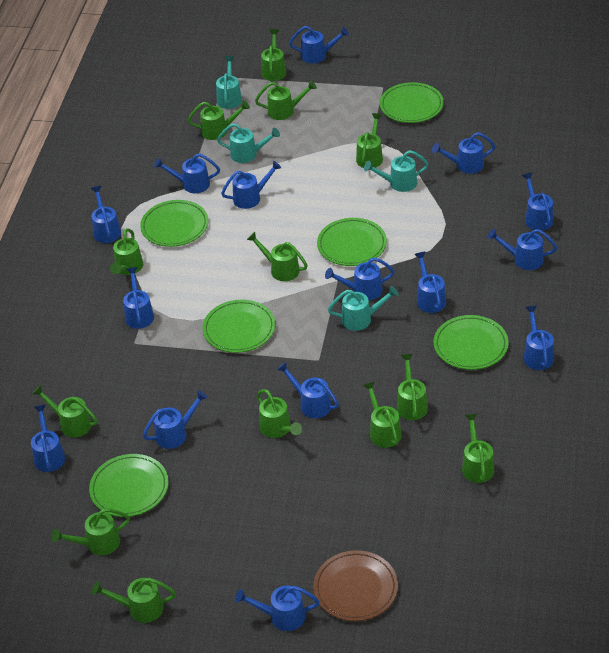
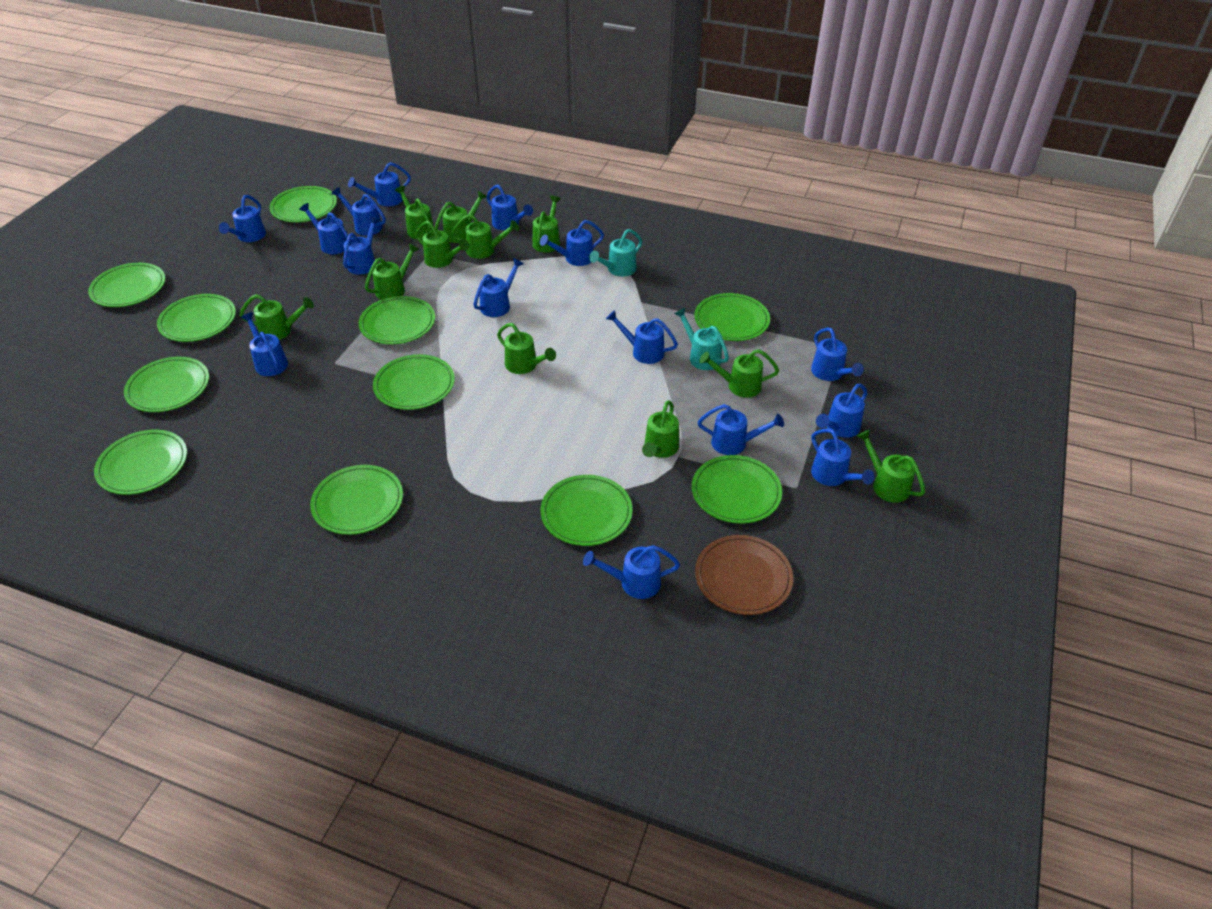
green plate: [89,454,169,517] [140,200,208,247] [203,300,275,353] [317,218,387,266] [380,82,444,123] [434,315,509,370] = 6 -> [88,263,166,307] [94,430,187,495] [124,357,209,412] [157,294,236,342] [269,186,337,223] [310,465,403,535] [359,296,435,345] [373,354,455,410] [540,475,633,546] [692,455,782,524] [694,293,770,341] = 11
green watering can: [32,385,98,438] [52,508,130,555] [92,578,176,623] [110,228,143,275] [188,100,250,140] [247,232,308,281] [255,80,317,120] [257,389,302,438] [261,29,286,81] [356,113,383,168] [363,381,402,448] [397,354,428,420] [462,414,494,483] = 13 -> [240,294,314,340] [365,244,419,300] [395,186,434,239] [415,221,469,268] [435,191,487,243] [452,214,519,259] [497,323,556,374] [532,196,561,253] [642,400,679,458] [700,349,779,398] [857,430,925,503] = 11
turquoise watering can: [216,56,242,109] [217,123,280,163] [328,286,399,331] [364,150,429,192] = 4 -> [589,229,642,277] [674,308,729,370] = 2

